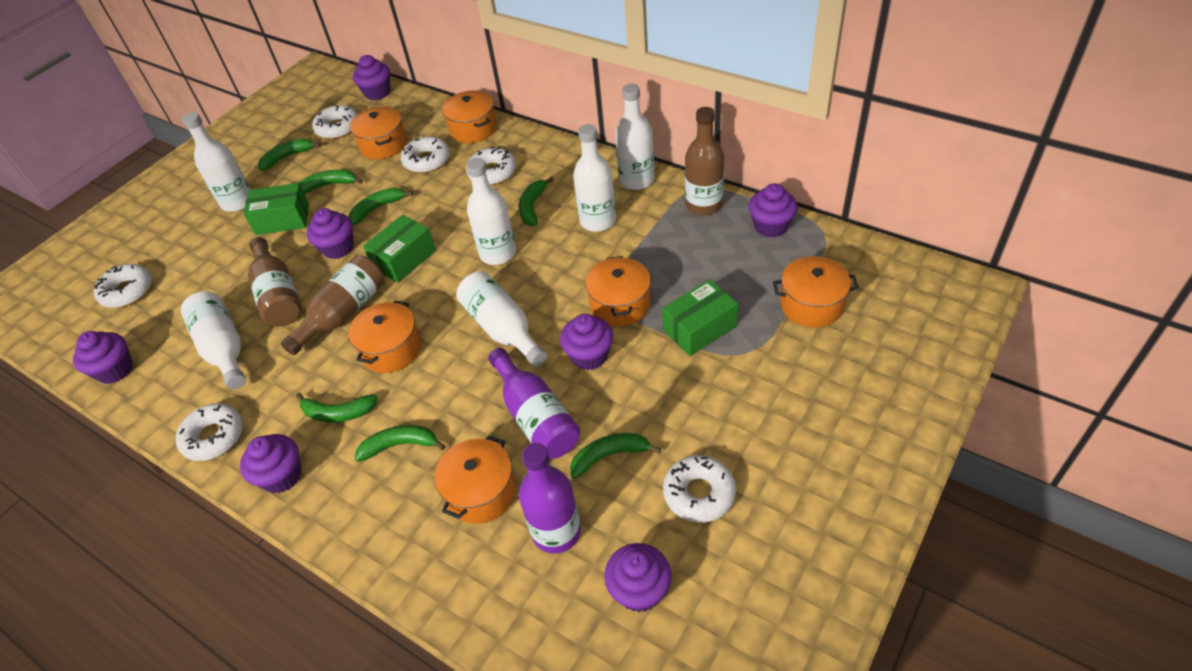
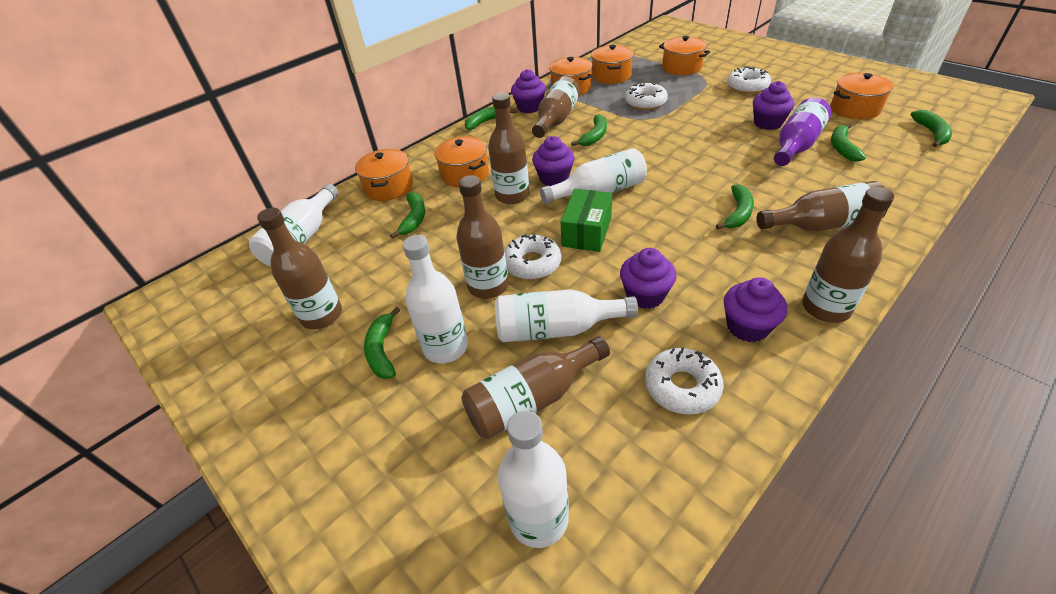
brown bottle: [248,237,302,327] [281,255,385,355] [685,107,724,216] = 3 -> [257,208,342,329] [457,175,509,299] [461,336,610,439] [488,93,529,204] [532,76,580,138] [756,181,888,231] [802,187,894,323] = 7
green box: [243,183,309,235] [363,215,436,283] [662,279,738,356] = 3 -> [560,189,612,252] = 1
purple bottle: [488,348,580,459] [519,443,581,554] = 2 -> [774,97,831,166] = 1
purple cupcake: [73,331,133,384] [240,434,301,493] [307,208,354,259] [353,55,390,100] [560,314,613,370] [604,543,671,612] [749,183,797,238] = 7 -> [511,69,546,113] [532,136,575,186] [620,248,677,309] [724,277,787,342] [753,81,795,130] = 5
white bottle: [181,291,246,389] [182,112,251,212] [456,271,548,367] [466,158,516,265] [573,124,616,232] [615,84,654,190] = 6 -> [249,184,339,266] [403,235,468,363] [495,289,638,342] [498,410,569,548] [540,148,647,204] = 5
white donut: [94,264,152,308] [175,403,243,461] [312,105,358,139] [401,136,450,173] [466,146,516,185] [663,455,736,523] = 6 -> [504,234,561,280] [625,83,668,110] [645,347,724,415] [727,66,771,94] = 4

